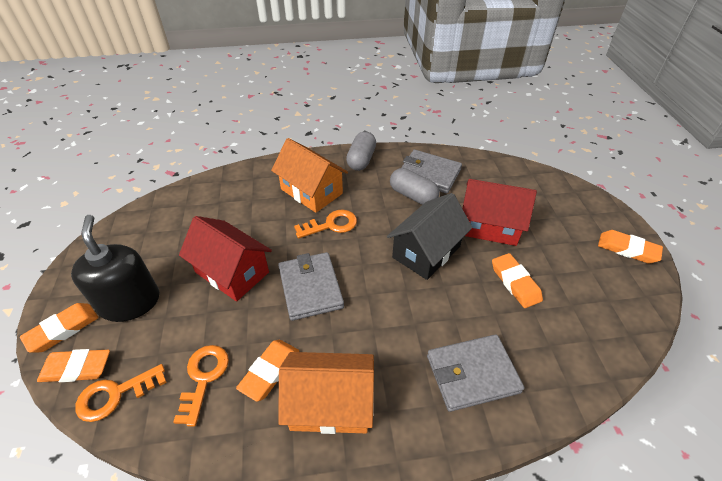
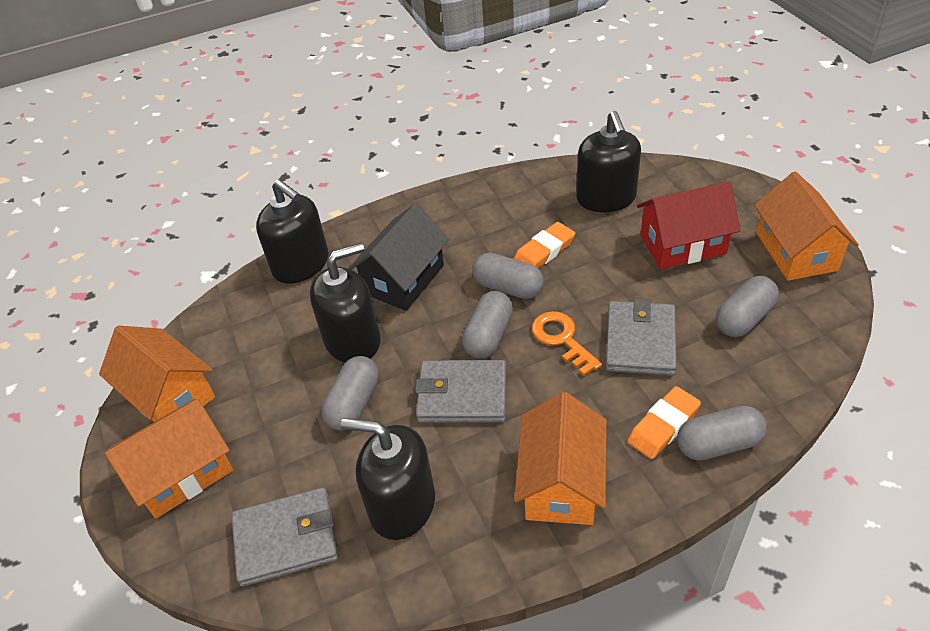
black soap dispenser: [71,215,159,322] = 1 -> [256,179,329,283] [310,243,381,363] [341,418,435,540] [576,111,641,212] = 4
grey capsule: [346,131,376,171] [390,168,439,205] = 2 -> [321,356,379,430] [462,291,513,358] [472,253,544,299] [677,406,767,461] [716,276,779,337] = 5
orange eraser: [20,303,98,353] [37,349,110,382] [236,340,299,401] [492,253,543,308] [598,230,663,263] = 5 -> [513,222,575,268] [627,386,701,459] = 2
orange house: [271,138,348,213] [278,352,374,434] = 2 -> [99,326,215,422] [105,399,233,519] [514,392,607,525] [754,172,859,281] = 4
orange key: [75,364,167,422] [174,345,229,427] [294,210,357,238] = 3 -> [532,311,602,376] = 1
red house: [179,216,272,302] [462,179,537,246] = 2 -> [637,181,741,269] = 1

